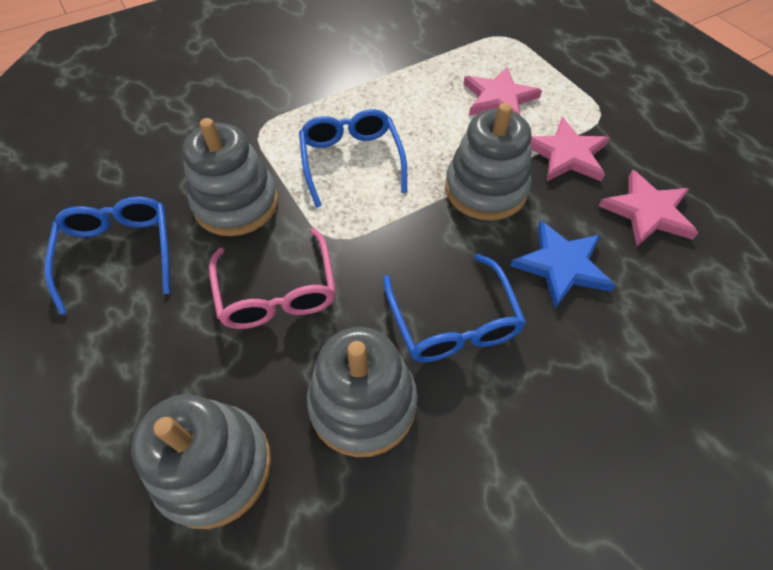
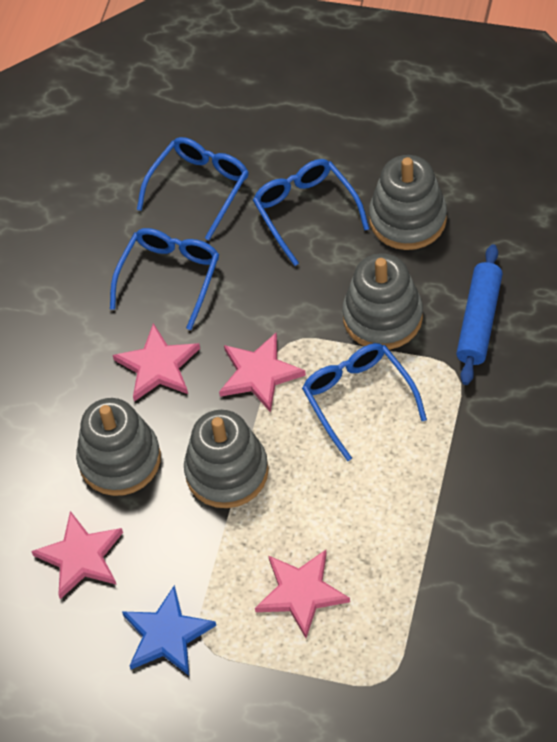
blue glasses: [45,197,170,315] [299,109,407,208] [384,254,526,362] = 3 -> [110,228,219,330] [137,137,249,240] [253,159,369,266] [302,343,427,461] = 4
blue rolling pin: none = 0 -> [456,244,503,385] = 1
pink glasses: [209,228,336,329] = 1 -> none = 0
pink star: [464,67,542,116] [530,117,610,182] [599,170,698,246] = 3 -> [31,511,123,599] [113,323,200,402] [219,333,306,413] [255,550,350,638] = 4

